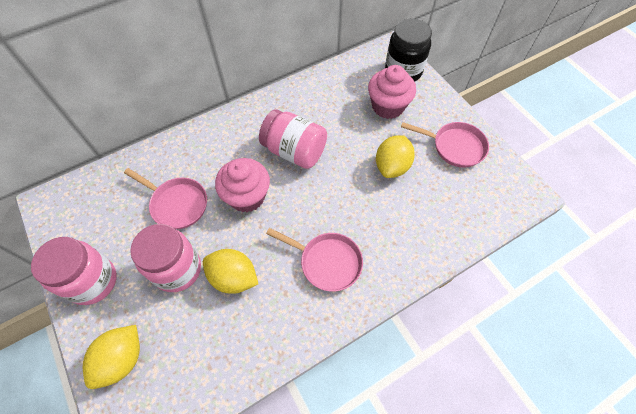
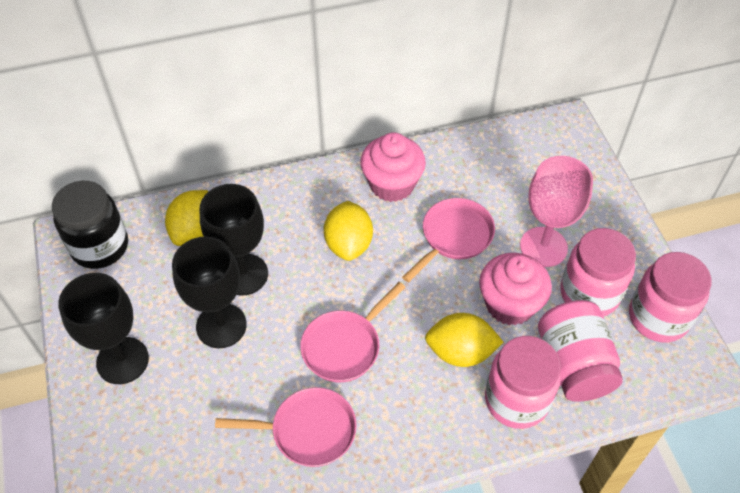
black goblet: none = 0 -> [58,273,149,384] [172,236,247,348] [199,184,268,296] = 3
pink goblet: none = 0 -> [520,156,593,267] = 1
pink jar: [31,237,117,305] [130,224,201,292] [259,109,327,169] = 3 -> [485,336,561,429] [538,300,623,402] [560,228,636,317] [629,252,712,342] = 4

